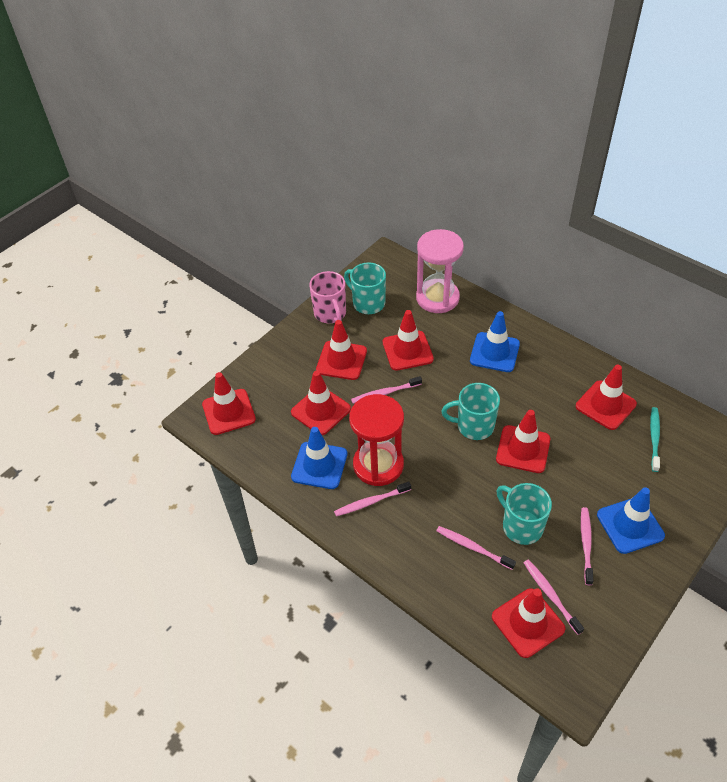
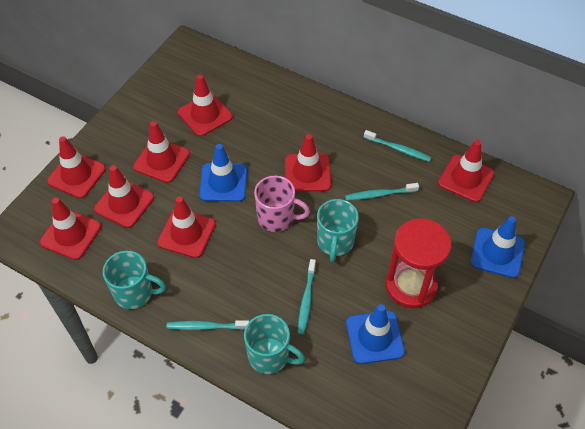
pink hourglass: [416,229,464,313] = 1 -> none = 0
pink toothbrush: [334,481,411,516] [351,376,422,404] [436,526,516,570] [524,559,584,635] [581,507,593,585] = 5 -> none = 0
red traffic cone: [202,372,256,435] [291,371,351,435] [316,320,367,380] [383,310,434,371] [492,588,565,658] [496,410,550,473] [576,365,637,430] = 7 -> [40,198,101,260] [47,136,106,198] [94,165,154,228] [133,121,190,183] [157,196,216,258] [178,75,233,136] [285,134,331,192] [438,140,494,202] = 8
turquoise toothbrush: [650,407,660,472] = 1 -> [167,320,249,330] [298,259,316,335] [345,183,419,200] [364,130,431,162] = 4

